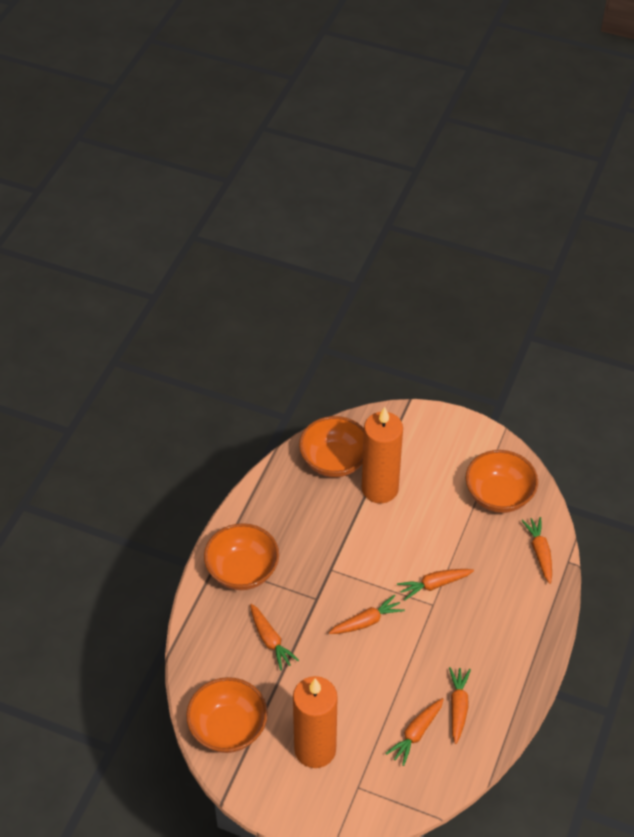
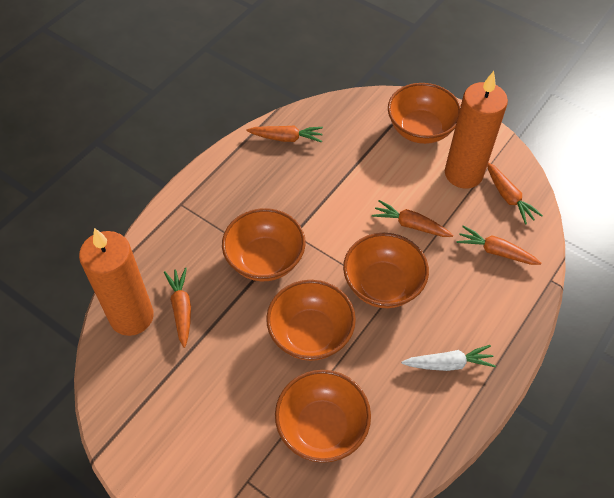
orange bowl: [186,677,268,753] [204,523,279,590] [299,416,364,477] [465,450,538,513] = 4 -> [222,208,306,281] [266,280,356,361] [275,370,371,463] [343,233,429,308] [388,83,461,144] = 5
orange carrot: [250,604,299,670] [328,595,405,634] [385,698,444,766] [397,569,474,601] [449,667,471,744] [521,517,552,584] = 6 -> [164,268,191,348] [246,126,323,143] [372,200,454,237] [456,226,542,265] [487,163,543,224] = 5
white carrot: none = 0 -> [401,345,496,371] = 1

